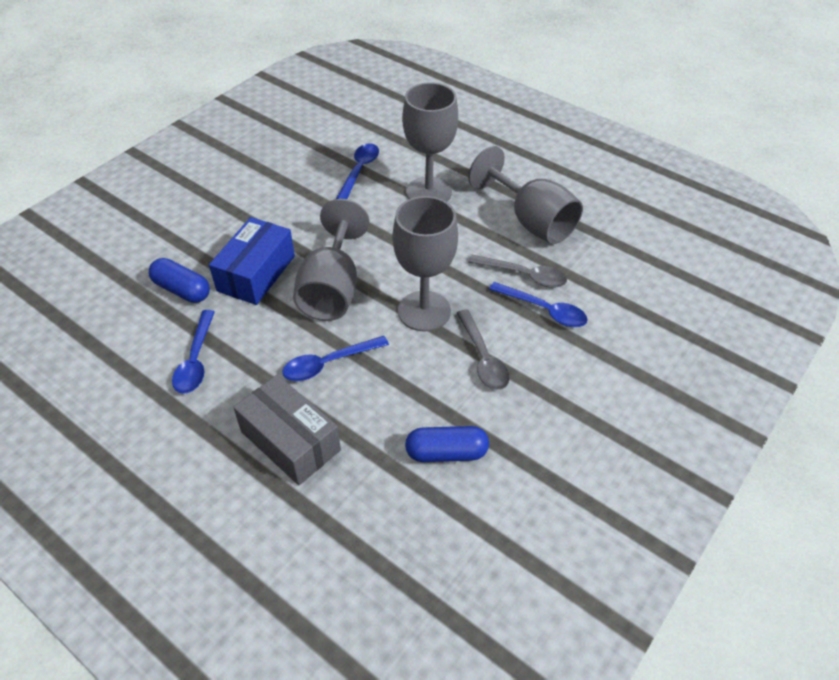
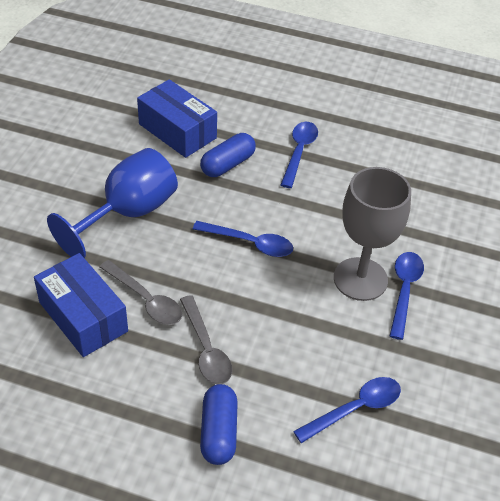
blue box: [209,217,295,305] = 1 -> [34,253,128,357] [137,79,217,158] = 2
blue goblet: none = 0 -> [47,148,178,258] = 1
grey box: [233,375,341,485] = 1 -> none = 0
grey goblet: [293,199,370,321] [392,196,458,332] [402,82,458,202] [468,146,583,244] = 4 -> [334,167,411,301] = 1

